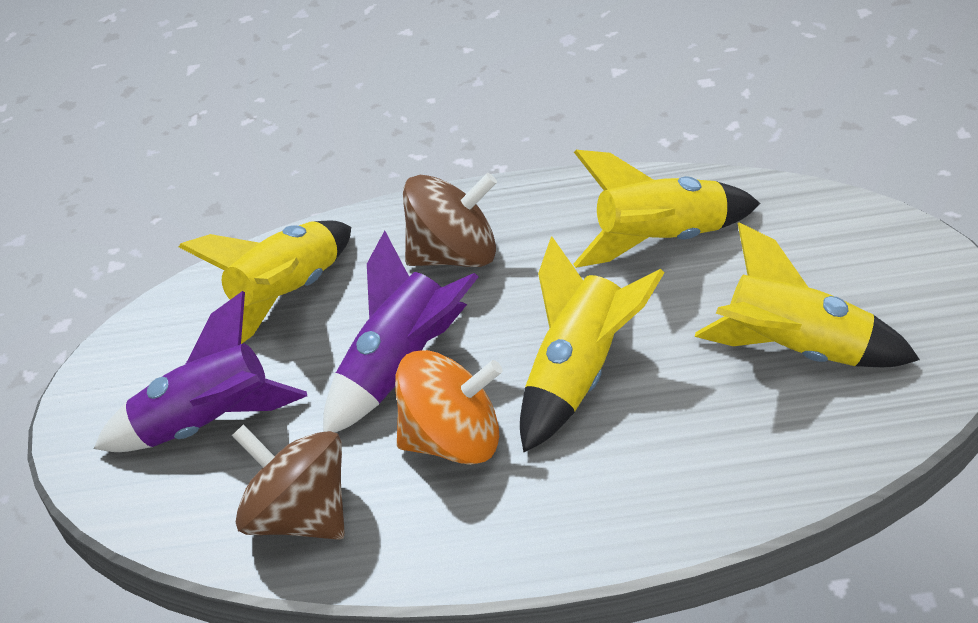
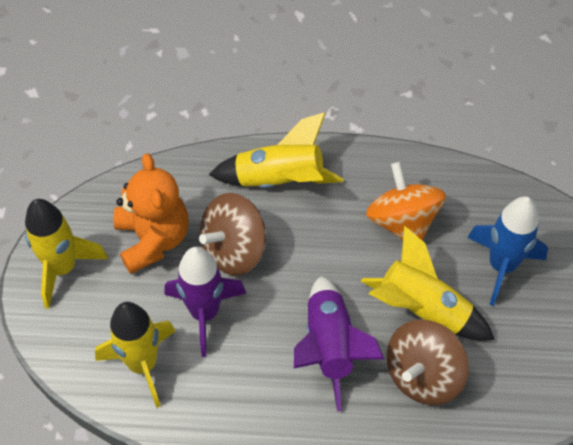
blue rocket: none = 0 -> [467,196,548,306] = 1
orange teddy bear: none = 0 -> [113,153,189,274] = 1

